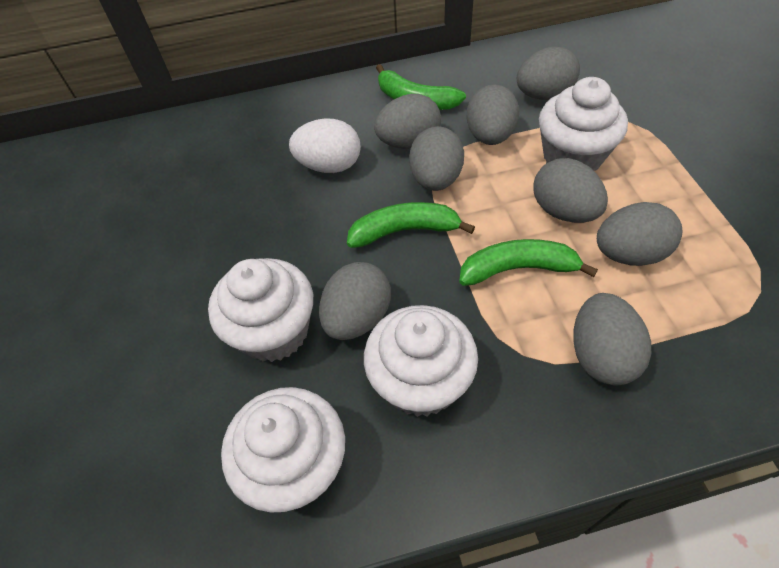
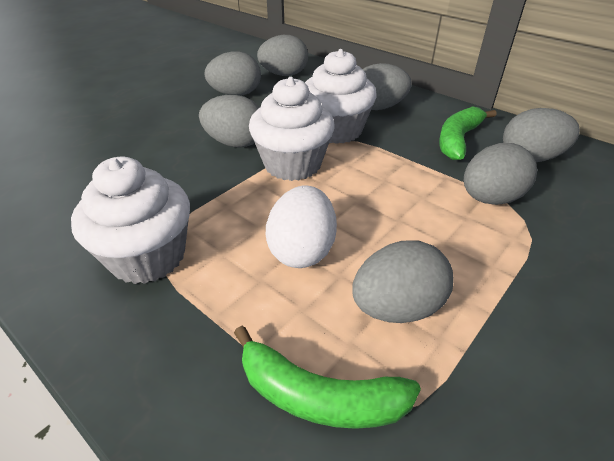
green banana: [347,202,475,248] [376,64,466,110] [459,239,598,286] = 3 -> [234,326,421,429] [439,107,497,160] = 2
grey egg: [319,262,391,340] [374,94,441,149] [409,126,464,191] [466,84,519,145] [517,46,580,100] [534,158,608,223] [573,293,651,385] [597,202,683,266] = 8 -> [199,95,260,147] [205,51,261,96] [257,35,308,76] [352,240,453,323] [363,63,412,110] [464,143,537,205] [503,108,580,162] = 7
white cupcake: [208,258,313,362] [221,387,345,512] [364,305,478,417] [539,77,628,171] = 4 -> [71,157,190,284] [249,77,335,181] [305,49,377,144] = 3

